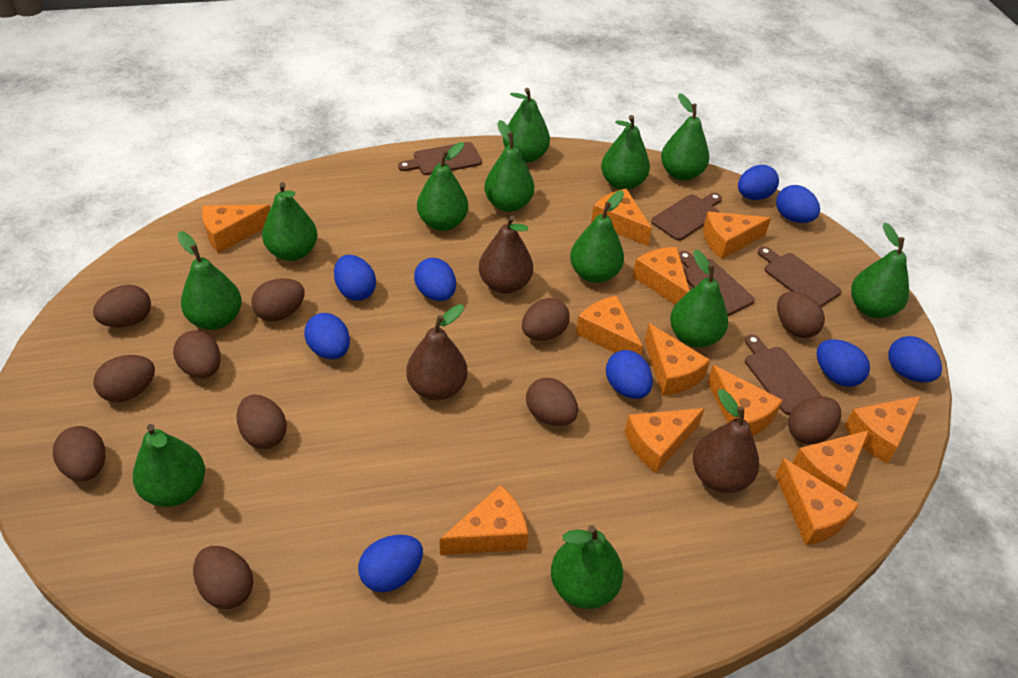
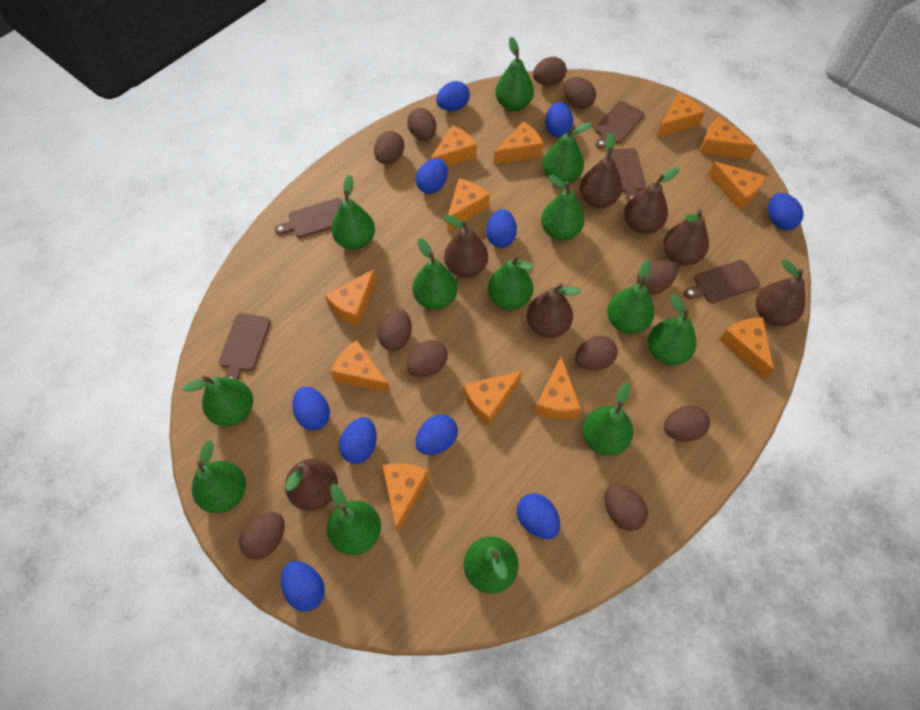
blue egg: [304,313,350,359] [334,255,376,301] [358,535,423,592] [414,258,456,301] [606,350,653,399] [738,165,779,200] [776,185,820,223] [816,339,870,387] [888,336,942,383] = 9 -> [281,561,325,612] [292,387,330,430] [339,417,377,464] [415,414,458,455] [416,158,448,194] [436,81,470,111] [486,209,517,248] [517,493,560,539] [545,102,573,137] [768,193,803,230] = 10
brown pear: [406,304,468,400] [479,215,533,294] [693,389,759,493] = 3 -> [285,459,338,511] [444,214,488,278] [527,284,581,338] [580,133,622,208] [624,167,679,234] [664,209,709,265] [756,259,805,326] = 7
green pear: [133,424,205,507] [177,231,242,330] [262,182,318,261] [417,142,468,231] [484,120,534,212] [503,88,550,163] [551,525,623,609] [570,190,624,283] [601,115,650,190] [661,93,709,181] [670,249,728,348] [851,223,909,318] = 12 -> [183,376,253,426] [192,440,246,513] [327,484,381,555] [331,174,375,250] [412,238,458,310] [464,536,519,593] [488,256,534,310] [495,37,534,111] [541,174,584,241] [543,122,592,184] [582,382,633,456] [607,259,654,334] [648,294,697,365] = 13

